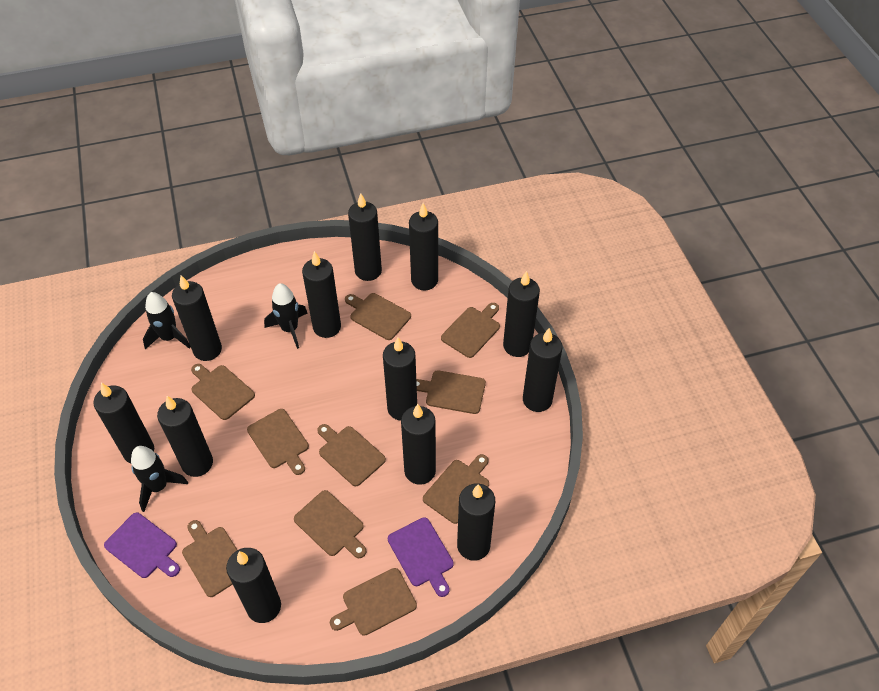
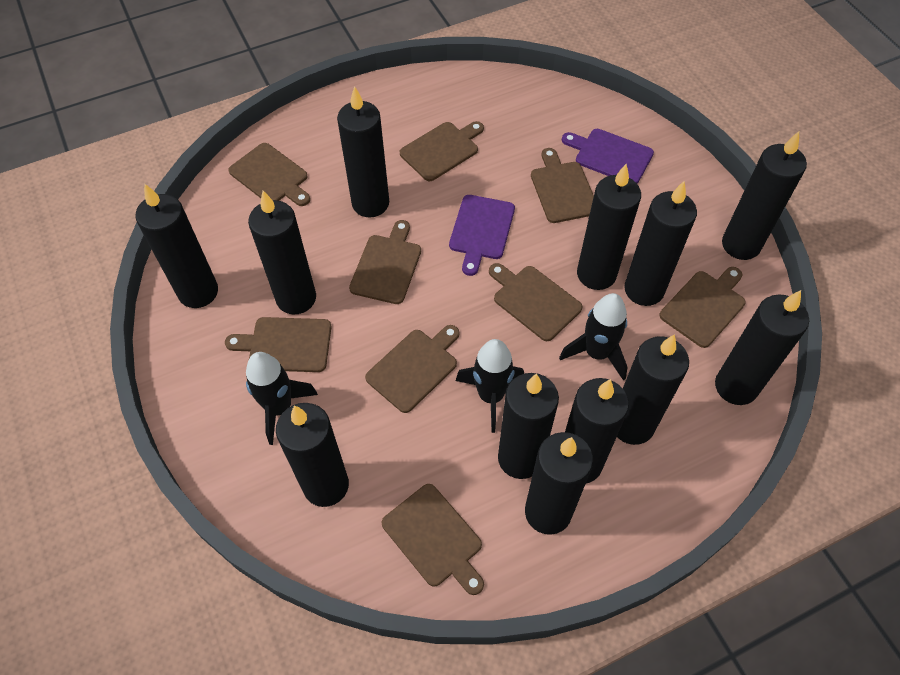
brown cutting board: [182,520,237,597] [191,364,255,420] [247,409,309,475] [294,490,367,558] [317,424,386,486] [330,568,417,636] [345,293,411,340] [416,370,486,414] [423,454,489,524] [441,303,500,358] = 10 -> [225,317,331,372] [228,143,310,206] [349,220,421,304] [365,325,459,413] [382,484,484,595] [400,121,484,181] [489,263,583,341] [531,148,594,223] [660,267,746,348] = 9

